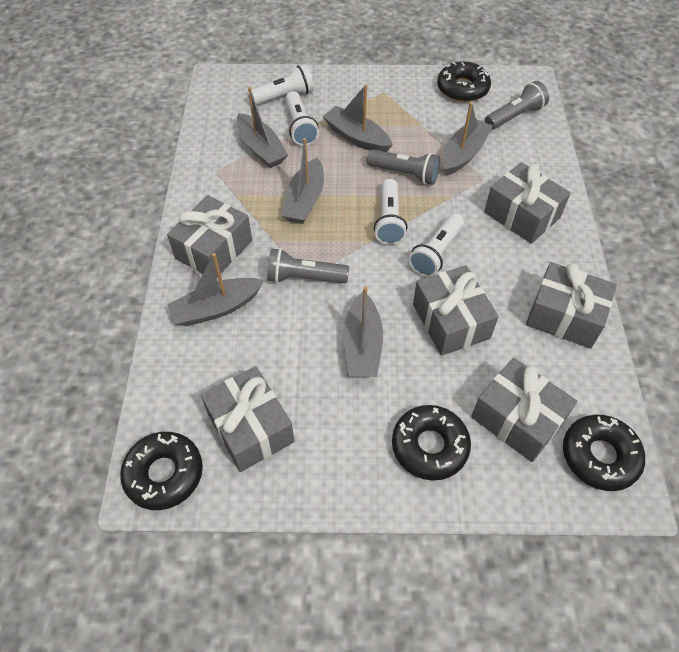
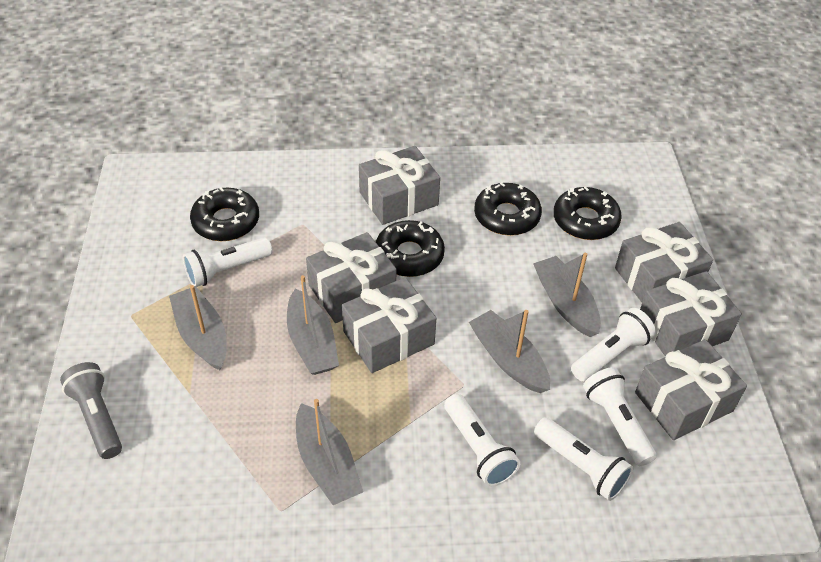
grey boat: [167,253,264,326] [236,87,288,168] [282,138,324,224] [322,84,393,152] [343,286,383,377] [443,102,492,175] = 6 -> [169,285,227,370] [287,275,339,375] [296,399,363,505] [469,310,550,393] [533,252,601,337] = 5
grey flashlight: [267,248,349,283] [367,149,440,185] [485,81,549,130] = 3 -> [60,362,122,459] = 1
white flashlight: [247,64,314,105] [285,91,319,146] [374,179,407,245] [408,213,464,277] = 4 -> [183,237,273,287] [444,394,520,487] [534,417,633,501] [571,308,656,381] [583,367,657,466] = 5

